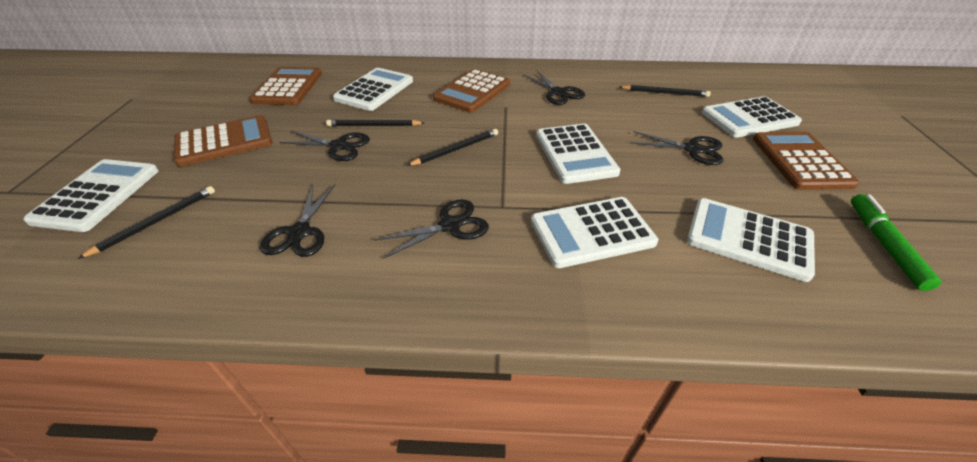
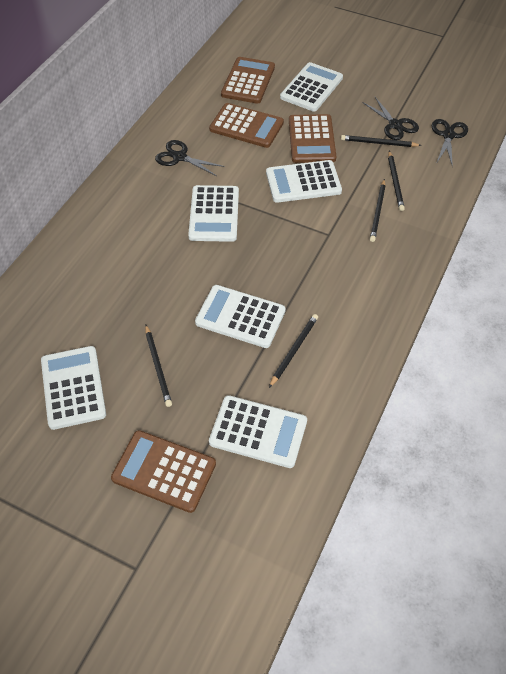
black pencil: [78,186,215,259] [326,120,424,126] [407,129,498,166] [620,85,711,97] = 4 -> [145,325,172,407] [269,314,318,388] [341,135,422,147] [370,179,386,242] [388,151,405,211] = 5
black scissors: [260,184,335,257] [279,131,370,161] [374,199,489,259] [523,71,585,105] [631,131,723,165] = 5 -> [155,140,225,176] [362,97,419,140] [432,119,468,167] = 3
green marker: [851,194,941,291] = 1 -> none = 0

